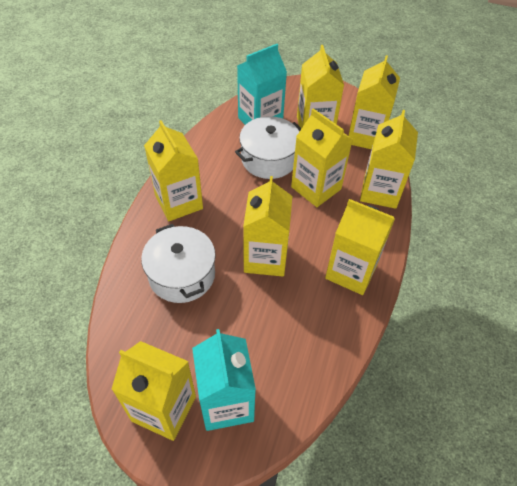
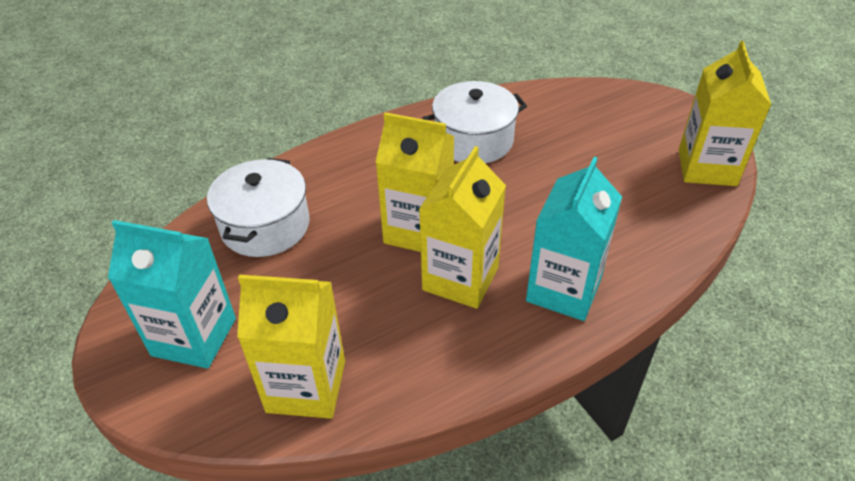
yellow carton: [111,341,196,441] [144,120,203,221] [243,176,292,277] [291,108,353,207] [297,45,344,128] [325,199,395,295] [348,55,400,149] [360,110,418,209] = 8 -> [237,275,345,419] [375,112,454,252] [419,146,506,309] [678,41,771,186] = 4

